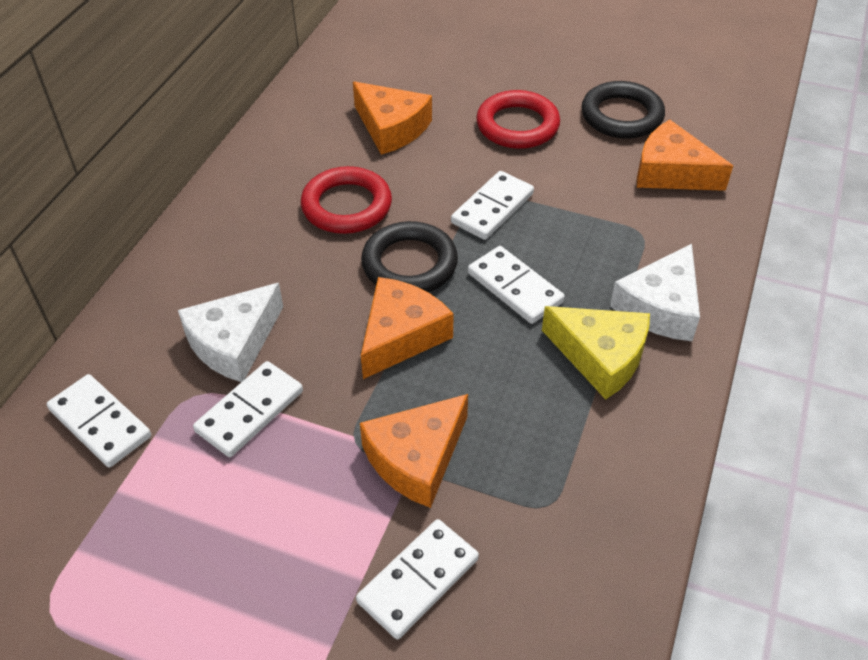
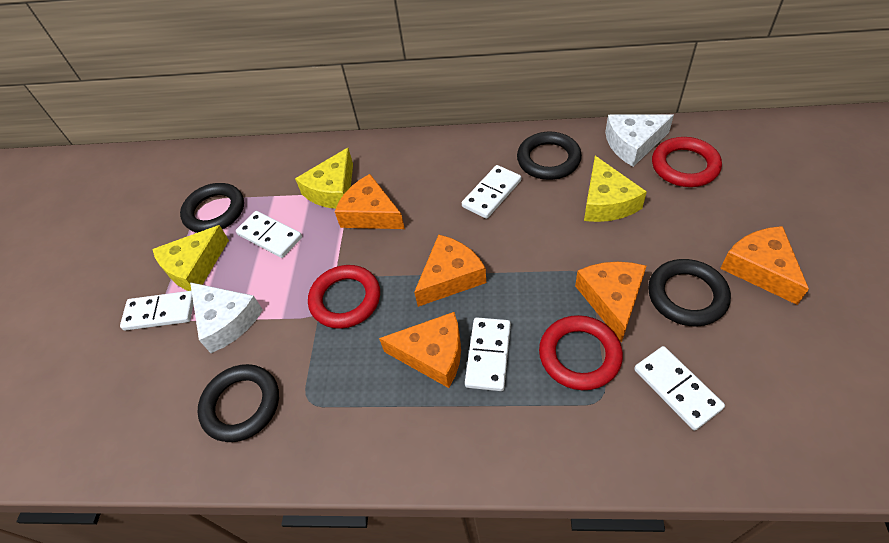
black ring: [361,221,458,292] [582,81,665,139] = 2 -> [180,183,244,233] [197,364,279,442] [517,131,582,180] [648,259,731,327] = 4
orange cheese: [353,81,432,155] [360,394,468,508] [361,277,454,379] [637,120,733,191] = 4 -> [335,174,405,229] [379,312,461,388] [414,235,486,307] [575,262,646,343] [720,226,809,305] = 5
red ring: [301,166,392,234] [476,90,560,149] = 2 -> [308,265,380,329] [539,315,623,390] [652,137,722,187] = 3
yellow cheese: [542,306,650,400] = 1 -> [152,225,229,291] [295,148,353,209] [584,156,647,222] = 3

